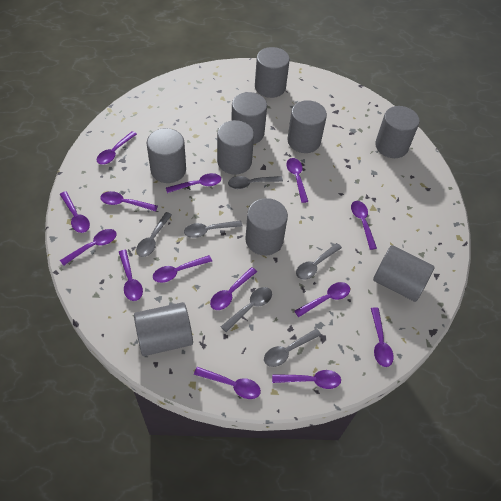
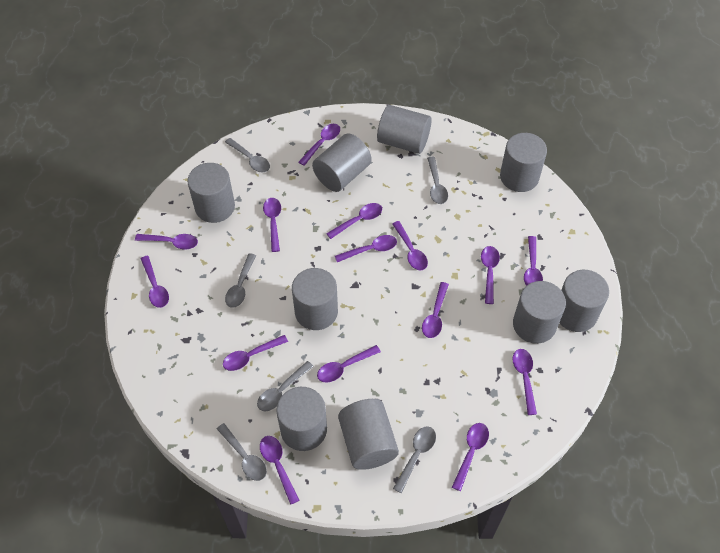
purple spoon: [60,191,90,233] [60,229,117,266] [97,131,137,165] [100,191,158,212] [119,250,143,301] [153,255,212,283] [166,173,221,193] [194,367,261,399] [210,267,257,310] [272,370,341,389] [286,158,308,203] [294,282,350,317] [351,201,377,250] [371,307,394,367] = 14 -> [135,234,198,250] [141,256,169,308] [223,335,288,371] [260,436,299,505] [263,198,281,252] [299,124,340,166] [317,345,381,383] [326,203,382,239] [335,235,397,262] [392,221,428,270] [422,282,449,338] [452,423,489,491] [481,246,500,304] [513,349,537,415] [524,236,543,286] = 15

